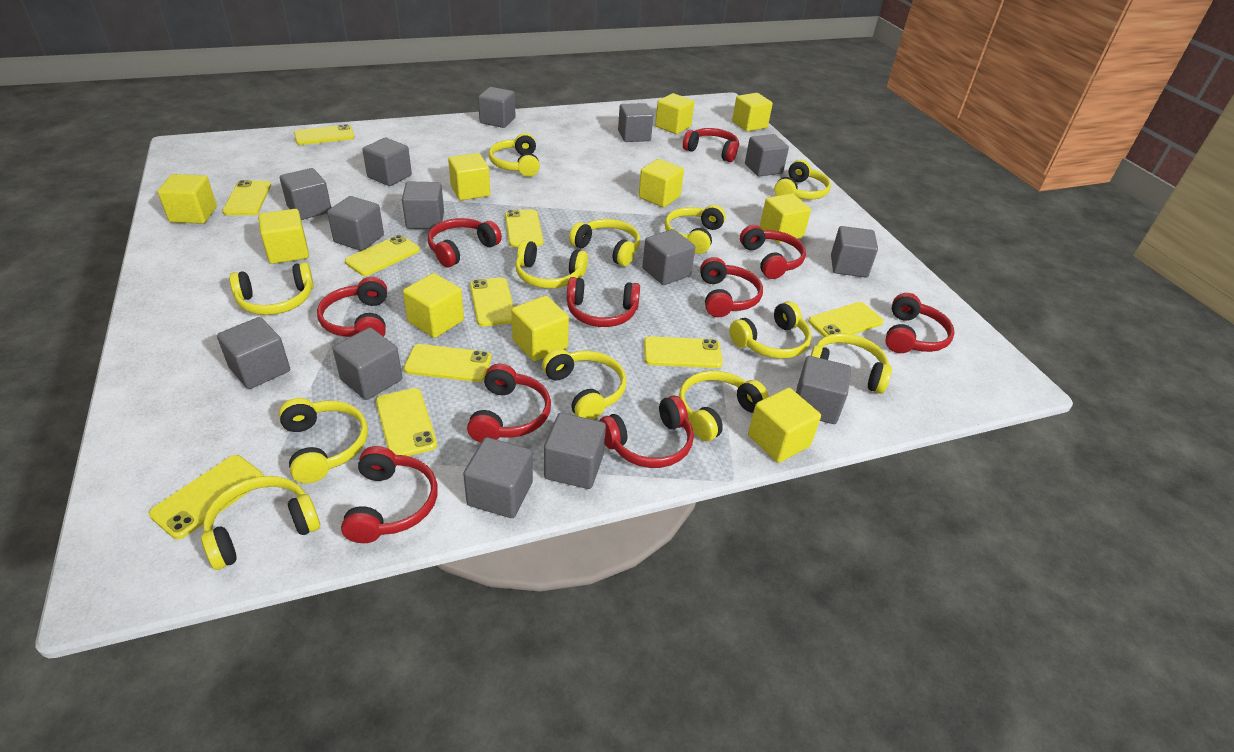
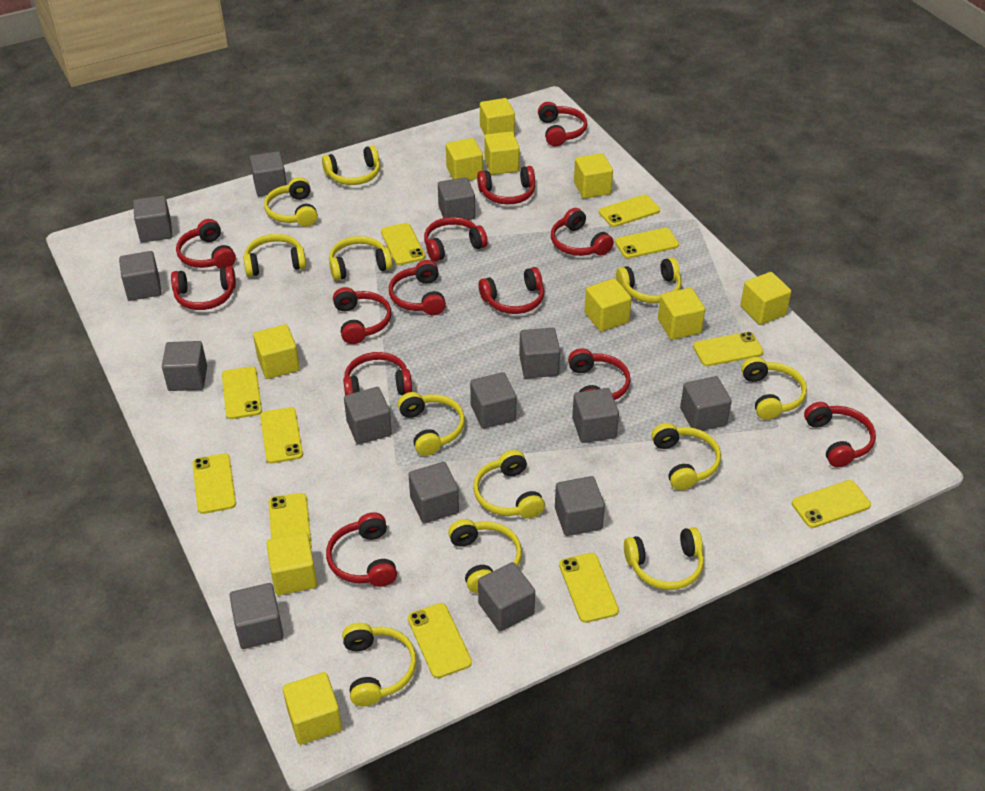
red headphones: [317,277,387,337] [341,446,438,543] [428,218,502,267] [467,364,551,443] [567,277,640,327] [600,395,694,468] [683,128,739,162] [700,257,763,317] [740,225,806,279] [885,293,955,353] = 10 -> [171,266,236,310] [176,219,236,269] [326,512,397,587] [333,287,391,344] [343,352,412,395] [389,260,446,315] [424,217,488,262] [477,166,535,204] [479,267,544,314] [538,102,587,147] [551,208,614,256] [568,348,631,400] [804,402,876,467] = 13
yellow phone: [149,455,264,539] [222,180,271,215] [294,124,355,145] [345,235,420,276] [376,388,437,456] [404,344,492,382] [470,278,514,326] [505,209,543,247] [644,336,723,368] [808,302,884,337] = 10 -> [192,453,236,514] [222,366,262,419] [260,407,303,464] [269,493,312,548] [381,223,425,265] [408,603,472,678] [559,553,619,623] [599,195,660,227] [615,228,679,259] [693,332,764,366] [792,480,871,528] = 11

